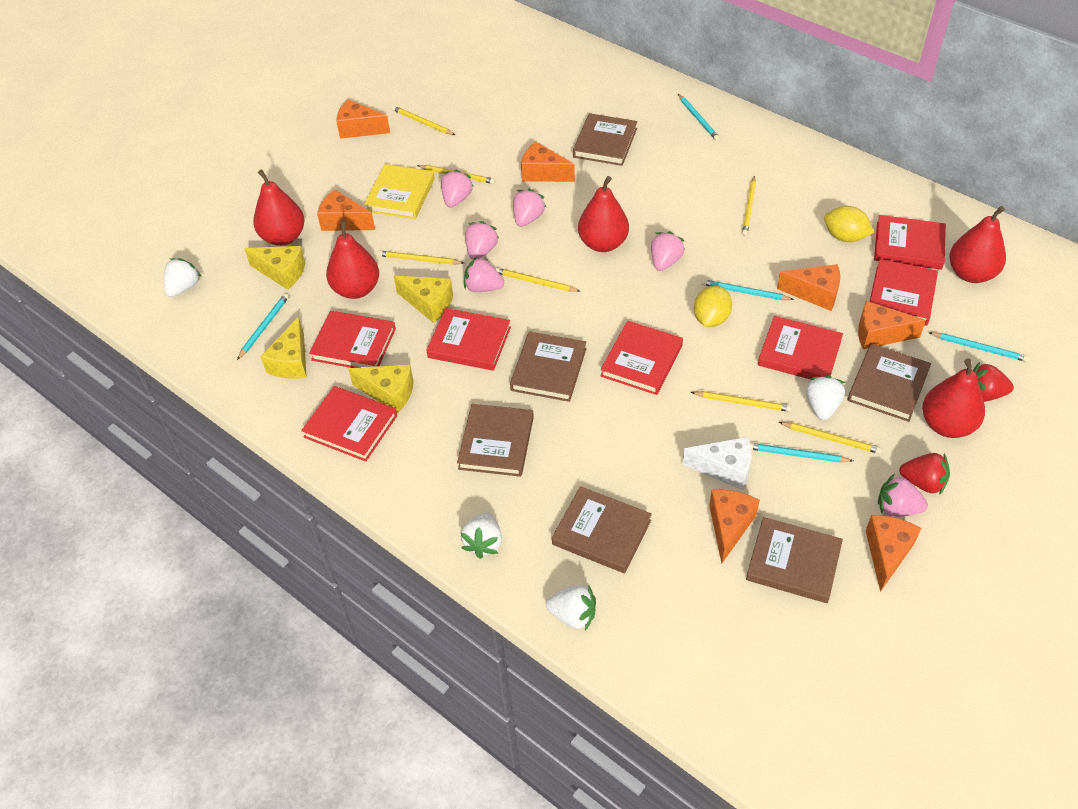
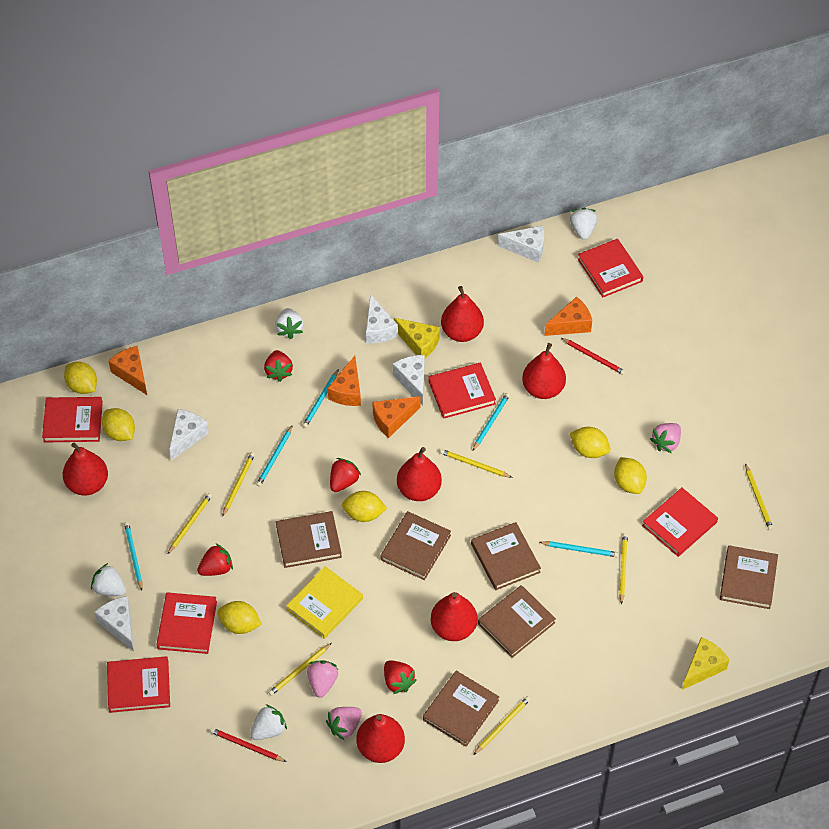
orange cheese: [317,189,375,231] [336,100,390,139] [521,142,575,182] [709,490,760,563] [777,264,840,311] [858,301,926,349] [866,515,921,592] = 7 -> [108,346,147,395] [328,356,361,406] [372,396,421,438] [544,297,592,336] = 4
pink strawberry: [441,170,474,208] [464,257,504,292] [465,221,499,260] [513,189,546,227] [651,232,685,271] [878,474,928,517] = 6 -> [307,660,338,698] [326,707,362,740] [650,423,681,453] = 3
red book: [301,386,397,462] [309,311,396,368] [426,308,511,371] [601,321,683,395] [758,316,843,380] [870,259,938,326] [874,215,946,270] = 7 -> [42,397,103,442] [107,656,170,713] [157,592,217,654] [428,363,496,419] [578,239,643,297] [642,488,718,557] = 6
red pear: [253,170,305,246] [326,220,379,299] [578,176,629,252] [922,358,985,438] [949,206,1006,283] = 5 -> [63,443,108,495] [356,714,405,763] [397,447,442,501] [431,592,477,641] [441,286,484,342] [522,343,566,399] = 6
red pencil: none = 0 -> [210,728,287,762] [561,338,626,375] = 2
red strawberry: [899,453,950,495] [973,362,1014,402] = 2 -> [197,543,233,576] [264,350,293,382] [330,458,361,492] [384,660,417,694] = 4
white cheese: [682,437,751,490] = 1 -> [94,596,134,651] [169,409,209,461] [366,294,398,343] [393,355,425,406] [498,226,544,263] = 5
yellow cheese: [244,246,305,290] [260,317,307,379] [348,365,414,414] [394,276,453,323] = 4 -> [394,318,440,358] [682,637,730,690] = 2
yellow lemon: [694,285,732,327] [824,206,874,242] = 2 -> [64,362,97,394] [102,408,135,441] [217,601,262,634] [342,491,387,522] [570,427,610,458] [614,457,647,494] = 6

